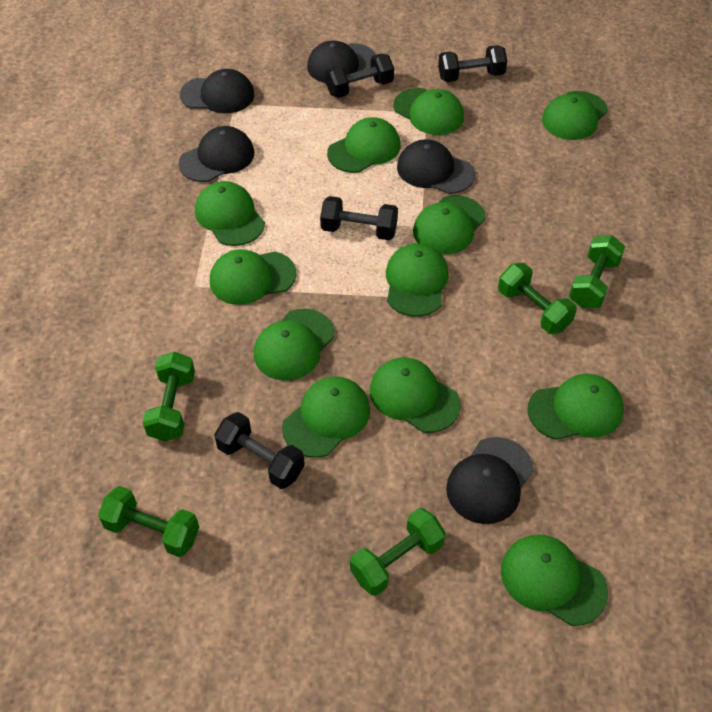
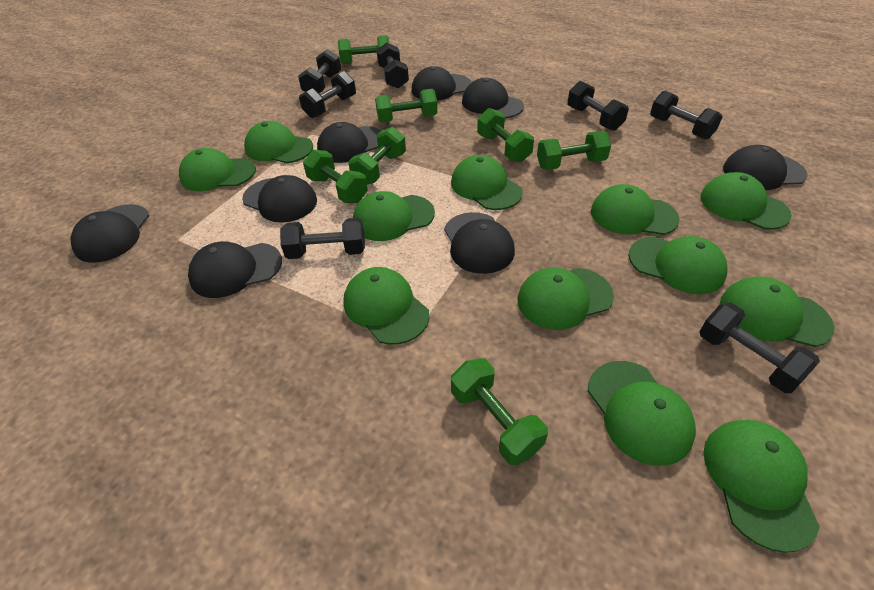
black cap: [179,126,254,182] [180,69,254,113] [307,41,376,83] [397,139,475,194] [446,437,534,524] = 5 -> [70,204,149,263] [188,241,282,298] [242,175,317,223] [317,122,381,163] [411,66,472,101] [444,212,515,274] [462,78,524,118] [723,145,808,190] = 8
black dumbbell: [214,412,305,489] [320,196,398,240] [325,54,394,98] [438,45,507,82] = 4 -> [280,218,365,259] [298,49,341,93] [299,71,356,118] [376,42,409,88] [567,81,629,131] [650,91,723,140] [699,302,820,393] = 7
green dumbbell: [98,486,199,557] [142,352,195,441] [350,508,446,596] [498,263,577,334] [569,235,625,308] = 5 -> [303,150,368,203] [338,35,389,64] [348,127,406,185] [375,89,437,123] [451,358,548,465] [477,108,534,162] [537,131,611,170] = 7

